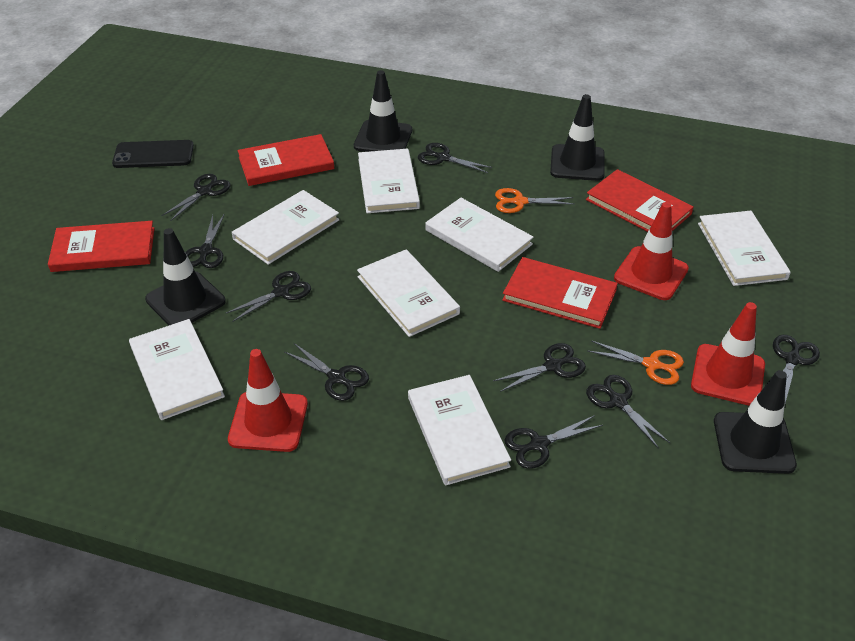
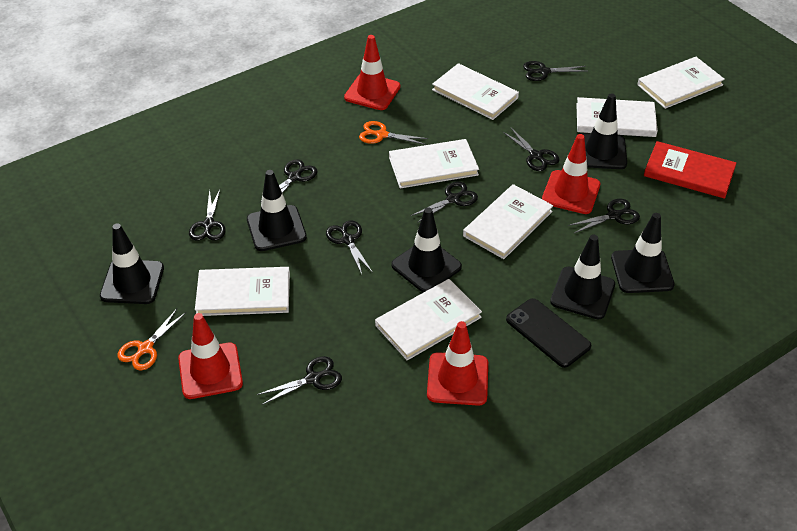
black scissors: [161,174,230,221] [185,214,225,268] [226,271,311,322] [285,343,369,401] [418,143,492,173] [493,343,586,392] [504,415,603,469] [586,375,670,449] [773,335,820,403] = 9 -> [189,189,226,241] [257,356,342,405] [260,159,318,202] [326,220,373,274] [410,182,478,223] [502,127,559,171] [523,61,586,81] [568,199,640,234] = 8
black traffic cone: [145,228,226,325] [354,70,412,152] [550,94,605,181] [714,370,797,474] = 4 -> [100,223,164,304] [247,170,307,251] [391,207,462,293] [550,235,615,319] [580,93,627,169] [611,213,675,293] = 6
red book: [48,221,155,272] [238,134,335,186] [502,257,618,329] [586,169,694,232] = 4 -> [644,141,736,199] = 1
red traffic cone: [228,349,308,452] [614,202,689,300] [691,302,765,406] = 3 -> [178,313,243,399] [344,35,400,110] [427,321,488,406] [542,134,600,214] = 4

